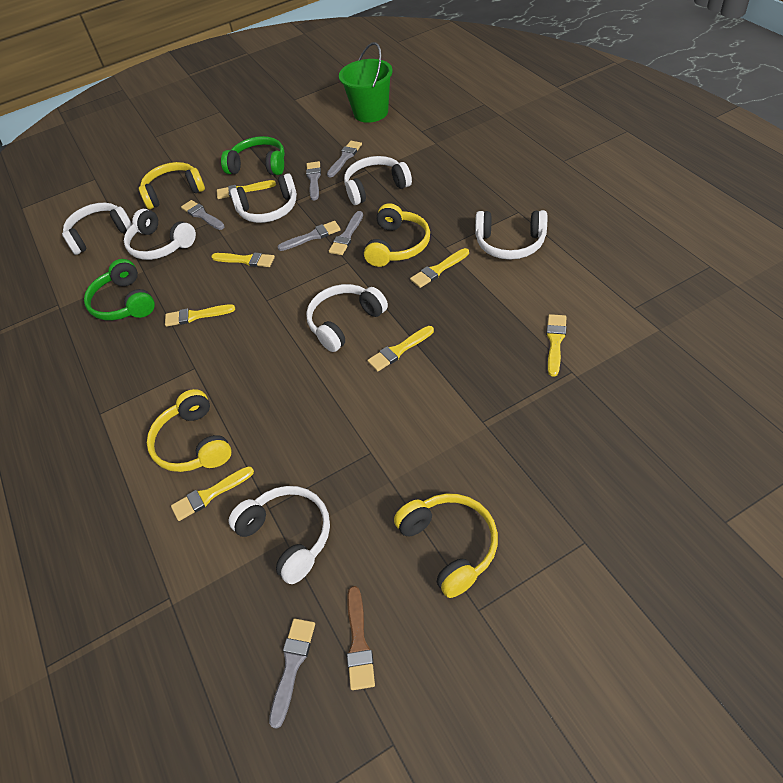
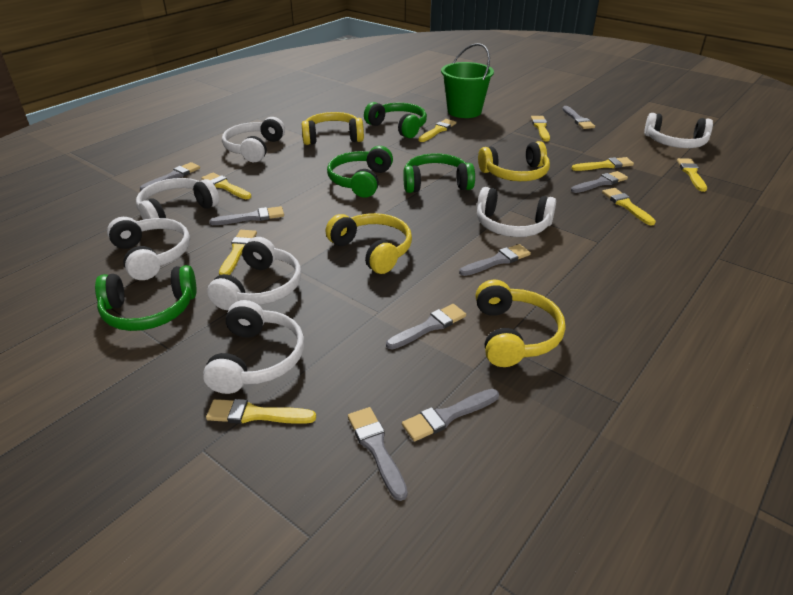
brown brush: [347,586,375,690] = 1 -> none = 0
green headphones: [84,259,155,320] [221,136,285,175] = 2 -> [95,265,196,331] [327,146,393,198] [364,102,427,138] [403,153,475,193] = 4
grey brush: [181,200,225,230] [269,618,315,729] [278,221,341,251] [306,161,321,201] [327,141,362,177] [329,211,363,255] = 6 -> [140,162,200,191] [209,206,284,225] [348,407,408,501] [386,304,466,349] [402,389,499,442] [459,244,531,276] [562,106,595,129] [571,171,628,193] = 8
yellow brush: [165,304,235,327] [171,466,254,521] [211,252,275,267] [217,180,276,199] [367,326,434,372] [410,248,469,288] [546,314,567,377] = 7 -> [201,172,251,199] [206,399,316,424] [219,230,257,275] [418,119,456,142] [531,116,550,141] [572,157,634,171] [602,188,656,225] [677,158,707,192] = 8

